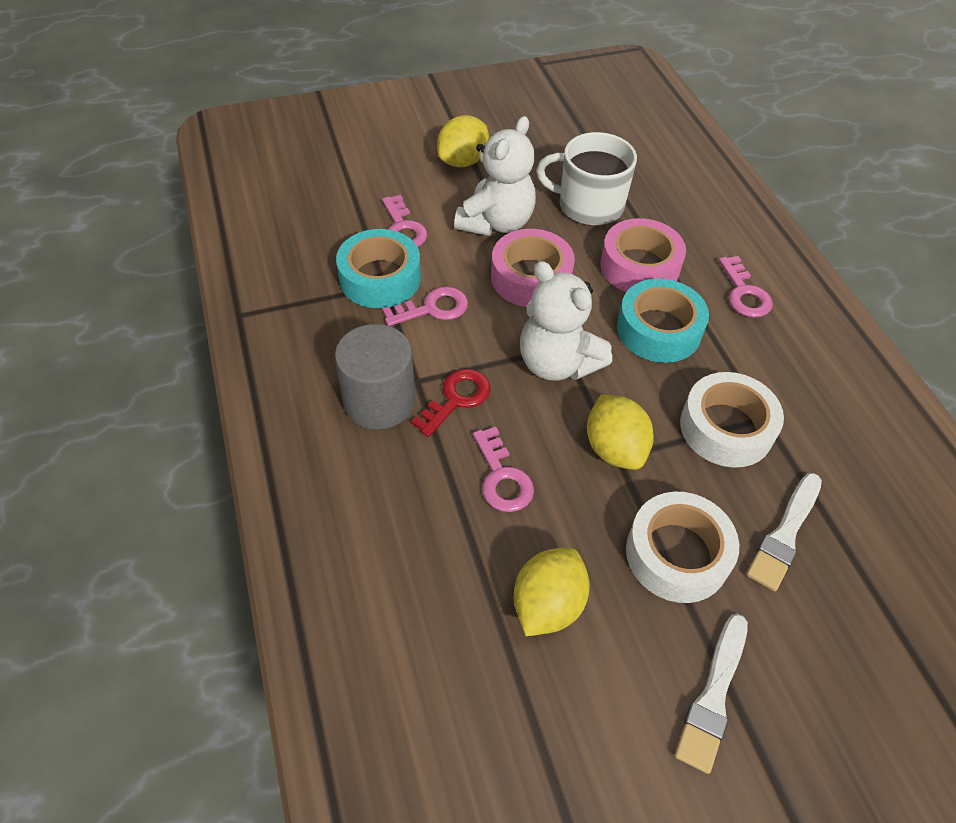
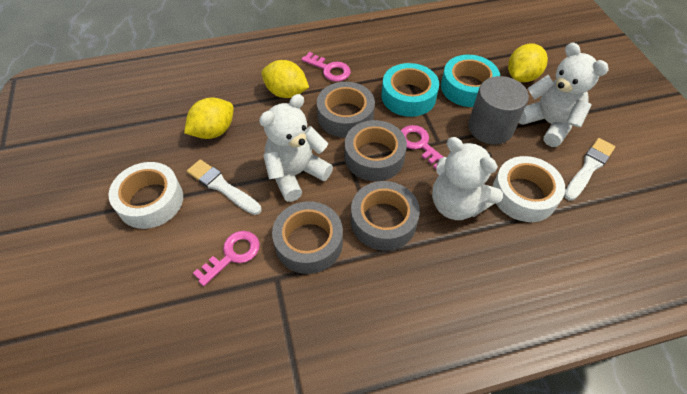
grey tape: none = 0 -> [272,201,343,274] [317,82,375,138] [345,120,407,181] [351,181,420,251] = 4
pink key: [382,195,427,247] [382,287,468,326] [473,427,534,512] [718,256,773,318] = 4 -> [193,231,260,286] [301,52,351,82] [401,125,443,170] = 3
pink tape: [491,229,575,307] [600,218,686,292] = 2 -> none = 0
red key: [411,369,491,437] = 1 -> none = 0
white mug: [536,132,637,226] = 1 -> none = 0
white teddy bear: [454,116,536,236] [520,261,612,381] = 2 -> [259,94,333,202] [432,137,503,220] [519,42,609,147] = 3

